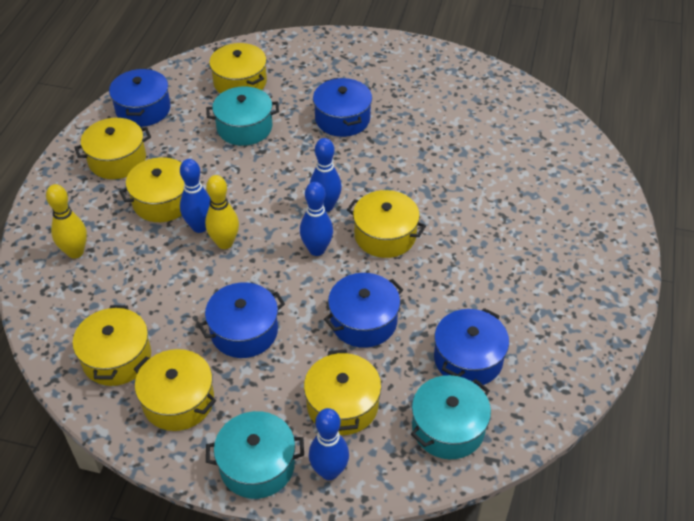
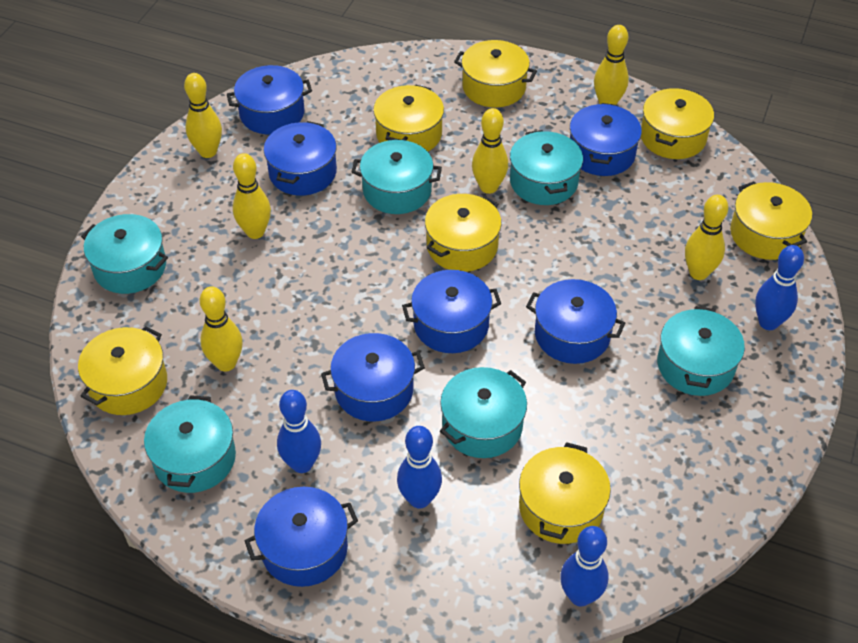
blue pot: [109,69,171,127] [198,282,285,358] [313,78,372,137] [324,273,403,348] [434,308,509,385] = 5 -> [227,65,312,135] [245,487,358,587] [264,121,337,196] [321,333,425,421] [402,270,501,353] [526,279,625,364] [570,103,642,176] = 7
turquoise pot: [206,86,279,146] [206,411,304,499] [411,375,491,459] = 3 -> [81,214,168,294] [144,395,236,493] [352,140,442,214] [440,367,527,458] [510,130,583,205] [657,306,745,396] = 6
yellow bowling pin: [46,184,87,259] [205,175,239,249] = 2 -> [184,73,222,158] [200,286,243,372] [233,153,271,239] [472,108,508,194] [594,25,629,105] [685,195,728,280] = 6

